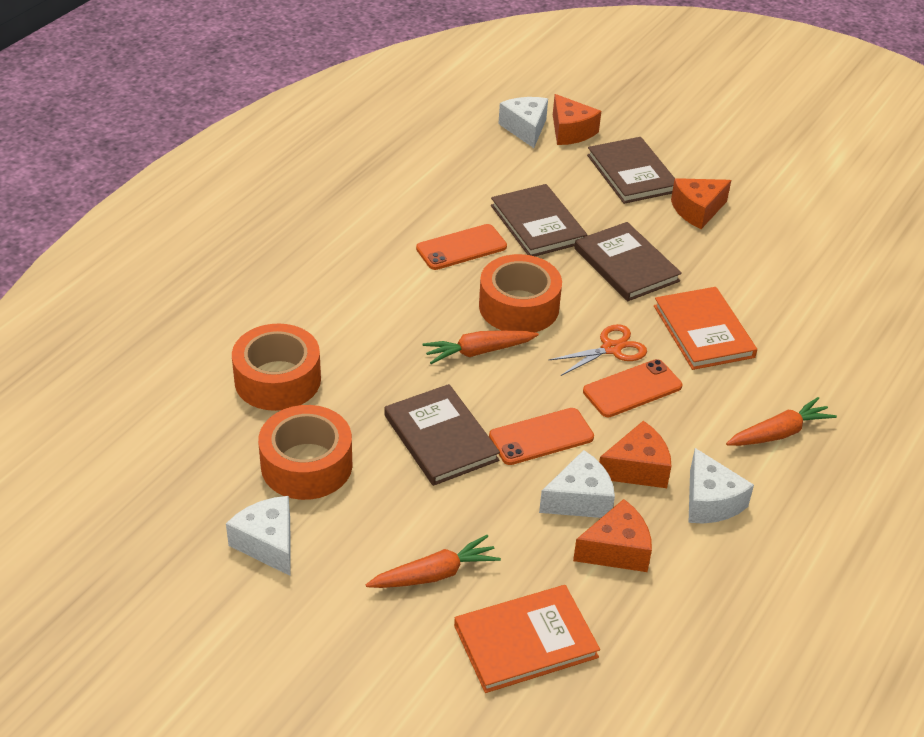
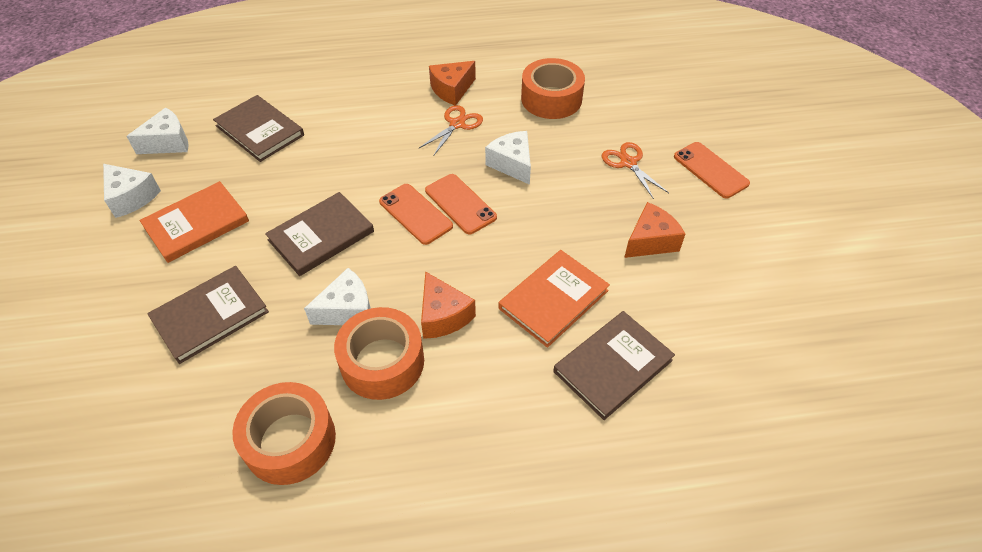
orange carrot: [366,535,501,588] [423,330,539,364] [726,397,837,446] = 3 -> none = 0
orange cheese: [553,94,601,145] [573,499,652,572] [599,421,671,488] [671,178,731,229] = 4 -> [421,271,476,339] [429,61,476,105] [624,202,685,258] = 3
orange scissors: [549,324,647,376] = 1 -> [419,105,483,156] [601,142,669,199] = 2

